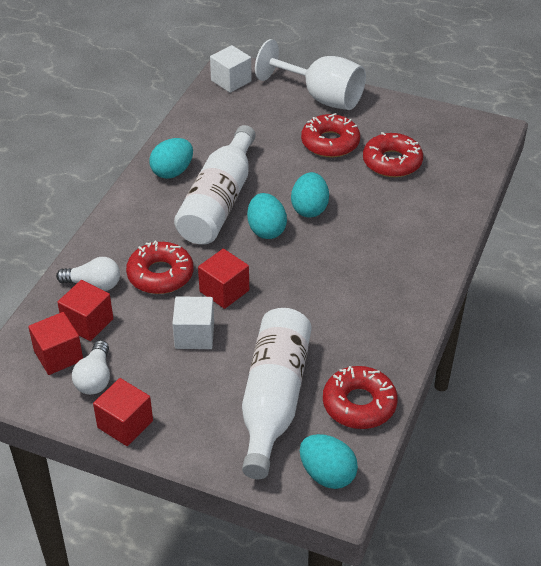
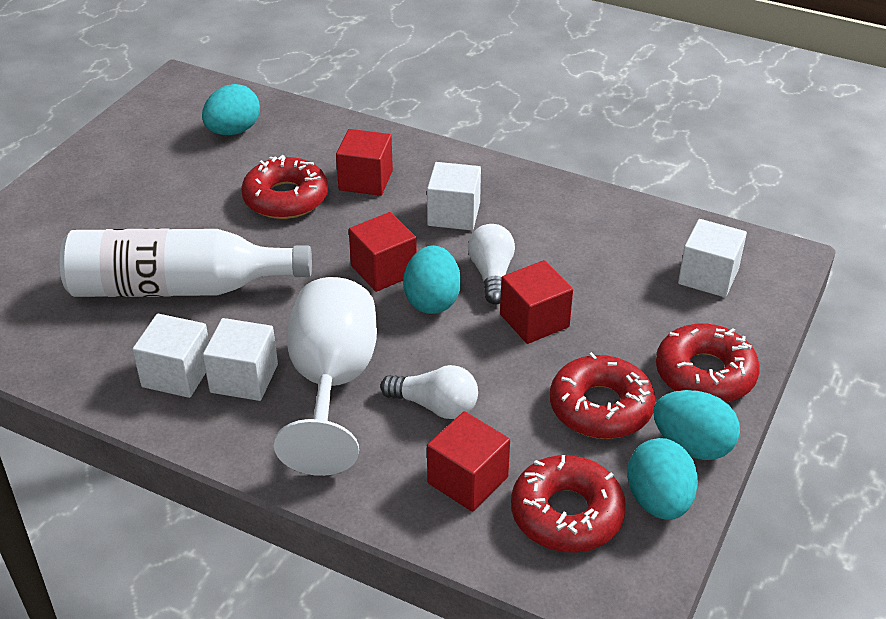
white bottle: [174,125,256,245] [242,308,312,479] = 2 -> [60,229,312,297] = 1
white cube: [172,296,214,349] [210,45,252,93] = 2 -> [132,314,209,398] [203,318,278,401] [427,162,481,230] [678,219,747,297] = 4

